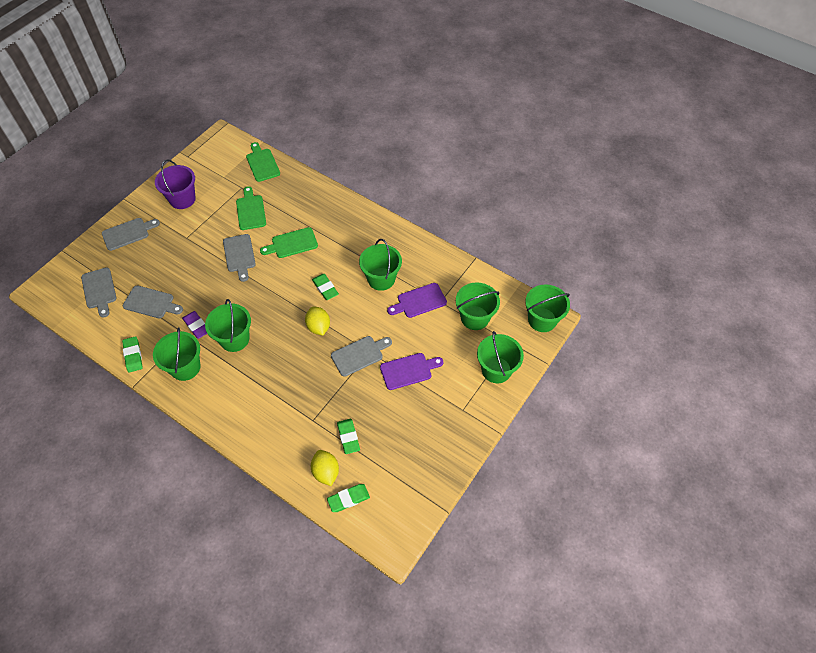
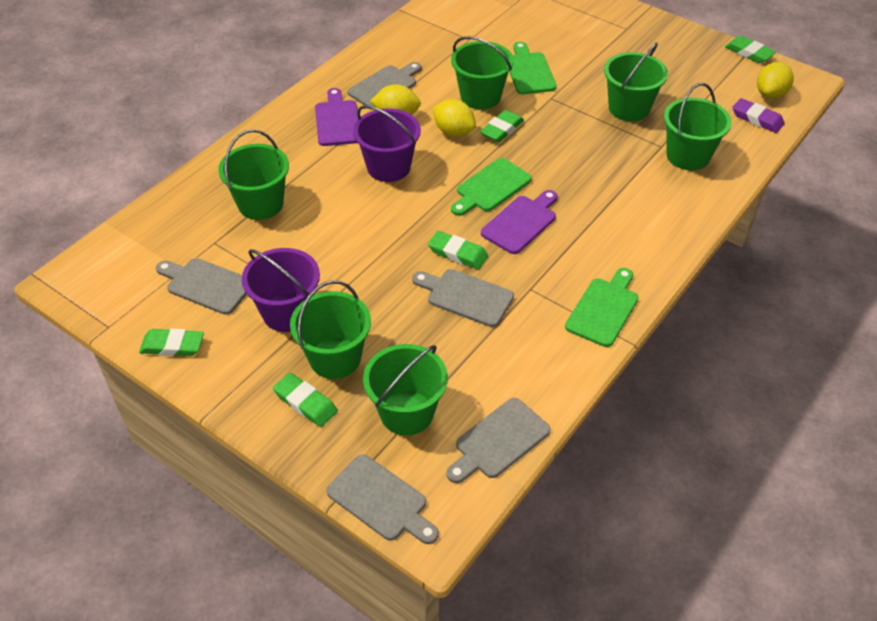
green eraser: [122,336,143,373] [312,274,339,300] [327,484,370,512] [337,419,360,454] = 4 -> [139,328,204,356] [273,373,338,427] [428,231,488,269] [480,110,524,142] [725,36,776,63] = 5
purple bucket: [155,159,196,209] = 1 -> [242,248,320,332] [353,105,421,182] = 2
yellow lemon: [305,306,330,336] [311,450,339,486] = 2 -> [370,84,421,115] [433,99,476,136] [757,62,794,99] = 3

